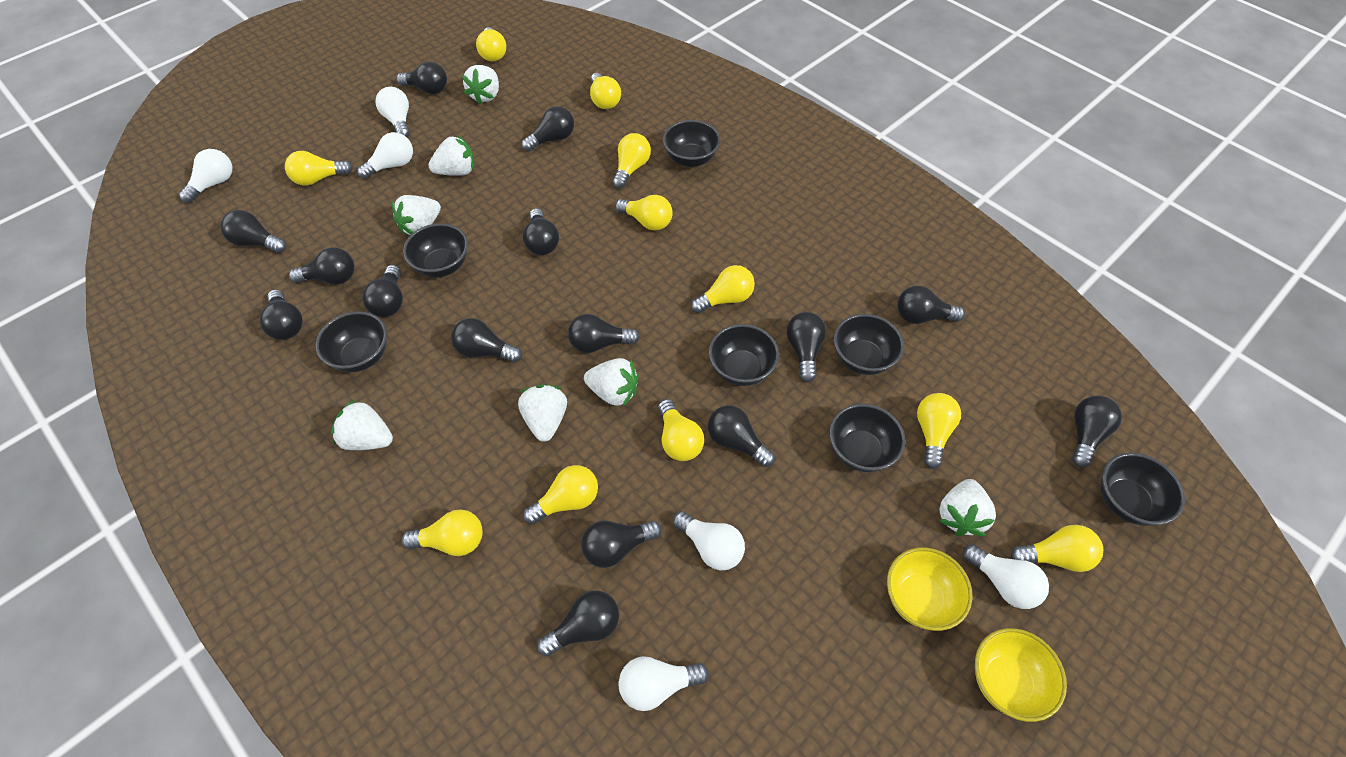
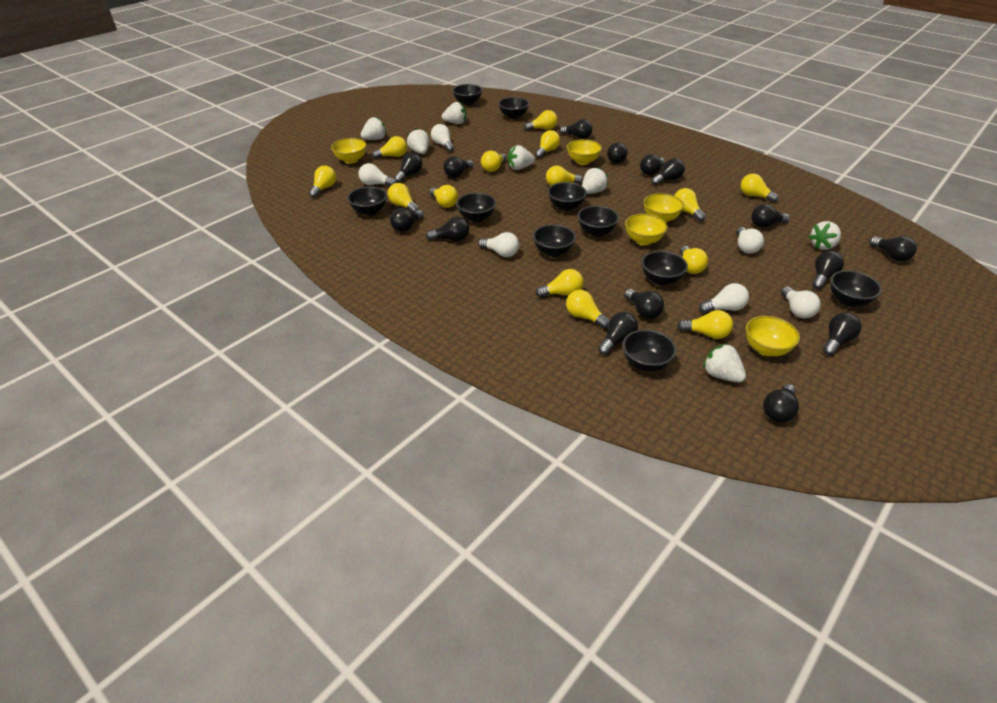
black bowl: [315,311,387,372] [403,223,468,278] [663,120,720,167] [709,324,779,386] [829,404,905,472] [834,314,904,375] [1101,453,1185,526] = 7 -> [347,186,387,216] [453,84,482,105] [456,193,496,222] [498,97,529,119] [533,224,576,257] [548,182,587,211] [578,206,619,237] [623,330,676,372] [641,251,688,286] [831,270,882,307] = 10
yellow bowl: [887,547,972,631] [975,628,1067,722] = 2 -> [331,138,367,164] [567,139,602,165] [625,214,668,245] [643,193,684,223] [746,316,800,356] = 5
yellow light bulb: [285,151,353,186] [402,509,483,556] [476,27,506,61] [523,465,598,524] [590,73,621,109] [613,133,651,188] [615,195,673,231] [658,399,704,461] [691,265,755,313] [917,393,961,469] [1011,525,1103,572] = 11 -> [309,166,336,198] [372,136,407,159] [387,183,419,211] [430,185,458,208] [481,151,507,172] [524,110,557,131] [535,130,560,158] [535,269,584,297] [546,166,582,186] [566,290,610,329] [674,188,706,221] [677,310,733,339] [680,246,708,274] [740,174,779,203] = 14

